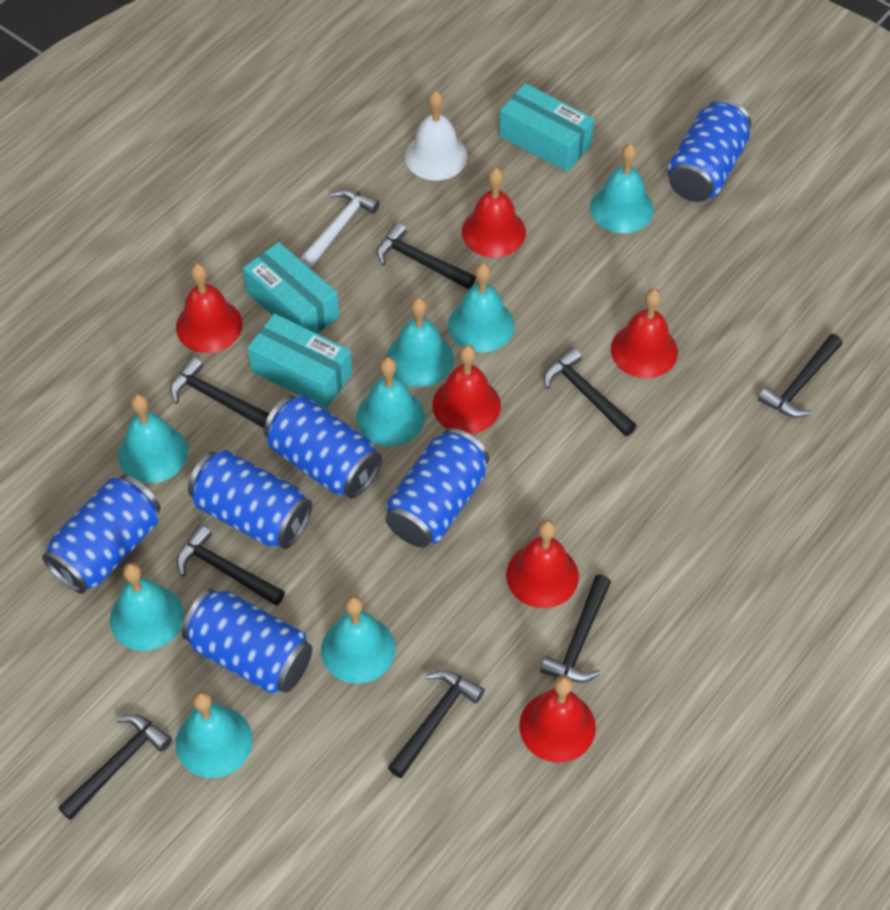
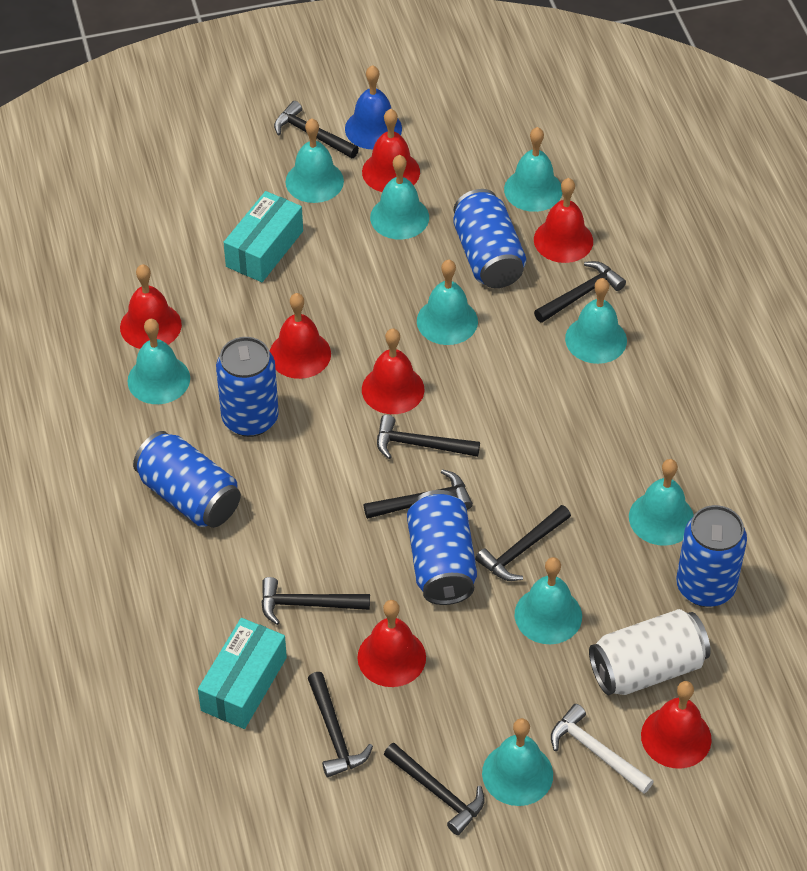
blue bell: none = 0 -> [345,65,402,149] = 1
blue can: [42,475,161,594] [182,588,313,694] [188,450,312,549] [264,396,382,499] [385,428,489,547] [667,99,751,202] = 6 -> [133,431,241,528] [216,337,279,437] [407,490,477,605] [453,189,526,288] [676,505,747,607] = 5
red bell: [176,263,243,353] [432,345,501,434] [462,168,526,257] [506,520,579,608] [519,675,596,763] [611,289,678,378] = 6 -> [120,264,182,349] [270,293,331,379] [357,600,426,687] [362,109,420,192] [362,329,424,414] [534,178,593,263] [641,681,712,769] = 7
turquoise bell: [110,563,184,651] [118,394,188,483] [176,691,253,778] [321,596,395,684] [356,357,425,447] [387,297,454,387] [448,263,515,352] [590,143,654,233] = 8 -> [128,319,190,404] [286,118,344,203] [370,155,429,240] [417,260,478,345] [482,718,553,806] [504,127,562,212] [515,557,582,644] [565,278,627,364] [629,459,694,546] = 9
turquoise box: [243,242,339,334] [248,313,352,408] [499,83,594,172] = 3 -> [198,618,287,729] [224,191,303,282] = 2
white bell: [405,91,467,181] = 1 -> none = 0
white can: none = 0 -> [589,609,711,696] = 1

